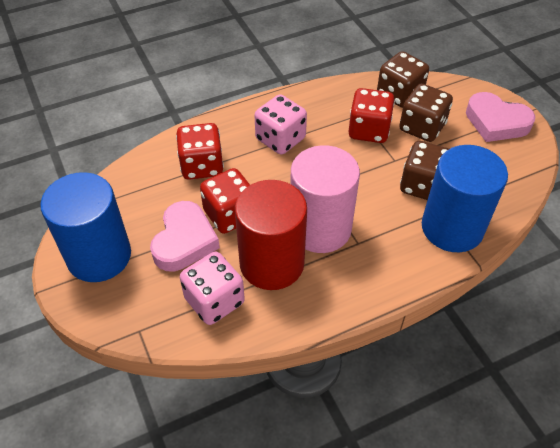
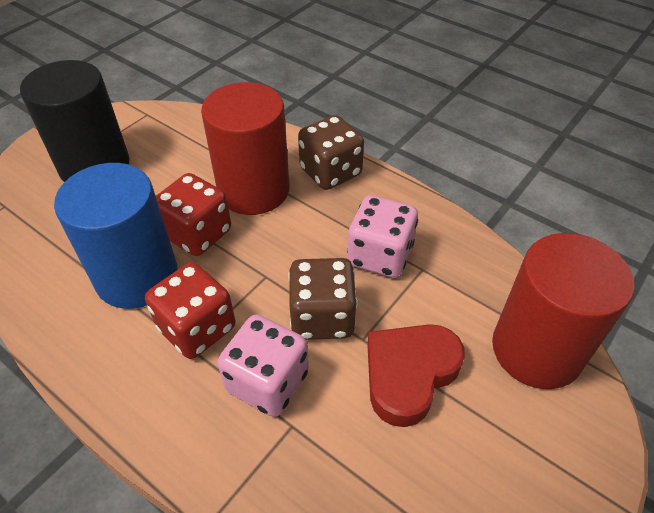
black cylinder: none = 0 -> [20,60,129,182] = 1
blue cylinder: [40,172,131,282] [422,145,508,252] = 2 -> [54,163,178,309] = 1
brown dice: [377,51,429,108] [399,84,453,142] [400,141,449,200] = 3 -> [288,258,357,340] [298,115,364,190] = 2
pink cylinder: [290,145,360,253] = 1 -> none = 0
pink heart: [150,201,220,272] [466,92,536,142] = 2 -> none = 0
red cylinder: [235,180,307,290] = 1 -> [201,82,289,215] [492,233,635,389] = 2
red dice: [176,123,224,180] [200,168,250,234] [348,88,395,143] = 3 -> [145,262,235,359] [156,173,231,256] = 2
red heart: none = 0 -> [367,324,465,427] = 1

